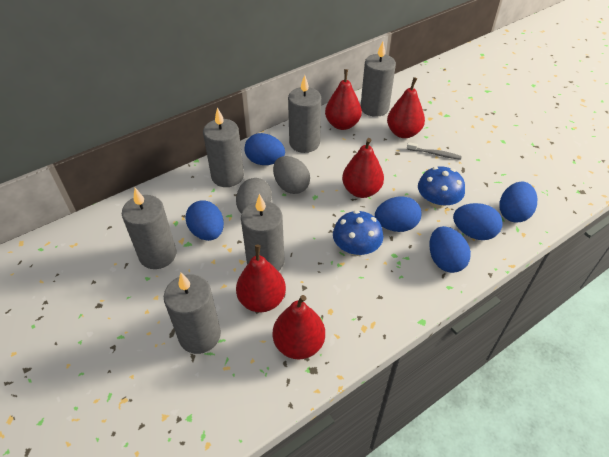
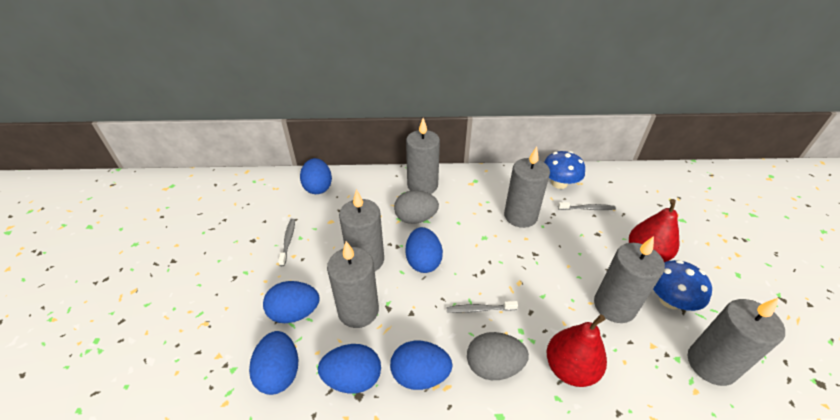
grey toothbrush: [407,142,462,160] = 1 -> [278,219,295,266] [446,301,518,313] [558,202,616,210] = 3
red pear: [236,245,286,312] [273,295,325,360] [325,69,362,130] [342,138,384,198] [387,77,425,138] = 5 -> [547,314,607,387] [629,199,679,262] = 2

